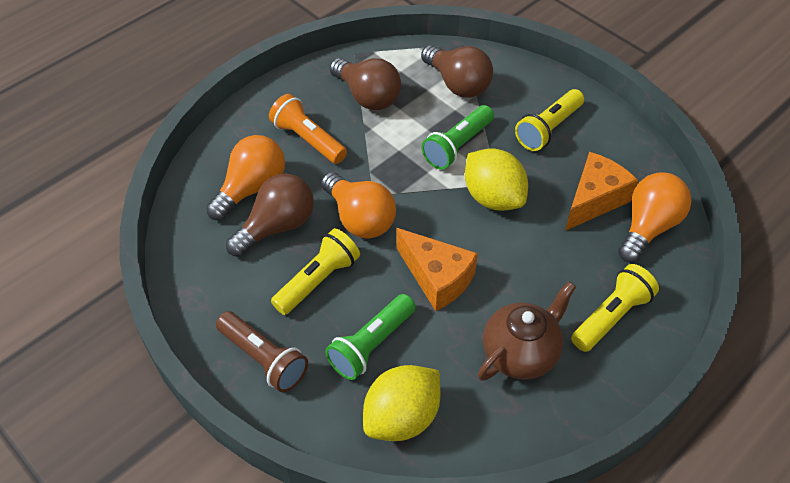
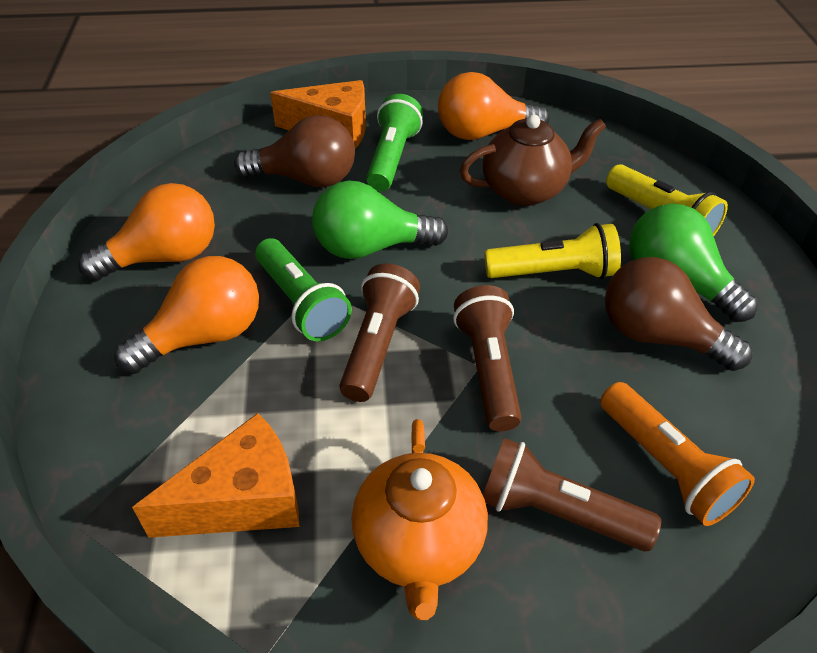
brown flashlight: [216,311,308,392] = 1 -> [340,263,420,402] [453,285,521,431] [483,438,661,551] = 3
brown light bulb: [226,173,314,257] [330,58,401,110] [421,45,493,98] = 3 -> [234,115,355,187] [605,257,753,371] = 2
green light bulb: none = 0 -> [312,181,448,259] [629,204,758,322] = 2
orange teapot: none = 0 -> [352,419,488,620] = 1
yellow flashlight: [271,228,360,315] [515,89,584,151] [571,264,659,352] = 3 -> [484,223,621,279] [606,164,728,236] = 2
yellow lemon: [363,365,440,441] [465,148,528,211] = 2 -> none = 0

